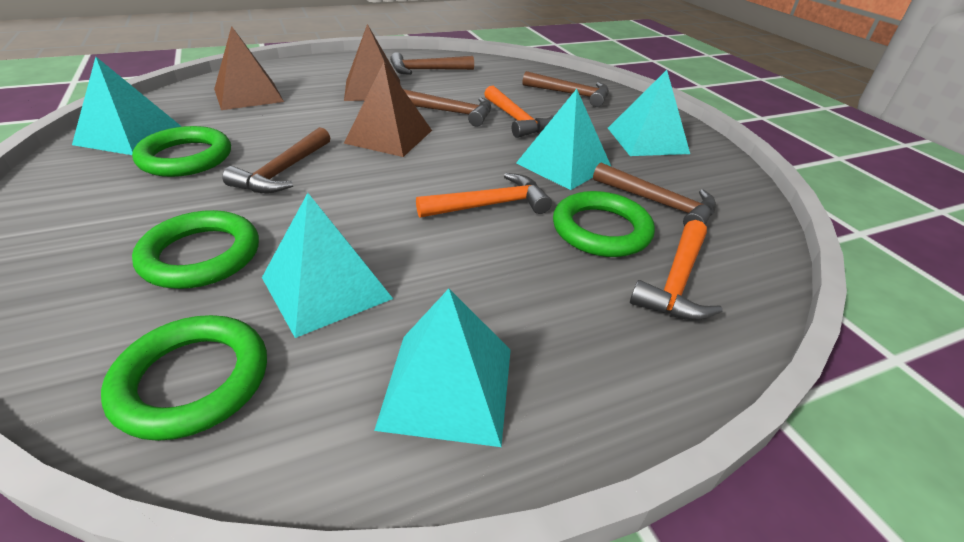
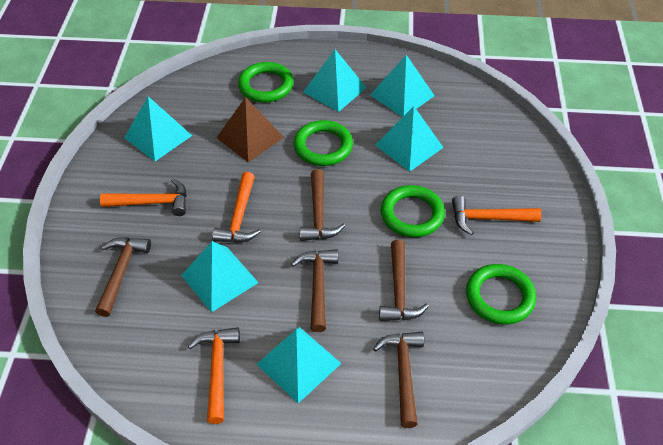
brown pyramid: [214,26,284,110] [344,24,400,101] [344,63,432,157] = 3 -> [216,97,284,162] = 1
orange hammer: [416,173,552,218] [484,86,554,138] [630,220,723,321] = 3 -> [100,179,187,216] [188,327,240,424] [212,172,260,243] [452,195,541,235] = 4
turquoise pyramid: [72,57,182,155] [262,193,393,338] [374,289,511,447] [516,89,611,190] [608,70,690,156] = 5 -> [124,96,192,161] [181,241,259,313] [256,327,342,403] [303,49,367,112] [370,55,435,117] [375,106,444,172] = 6

